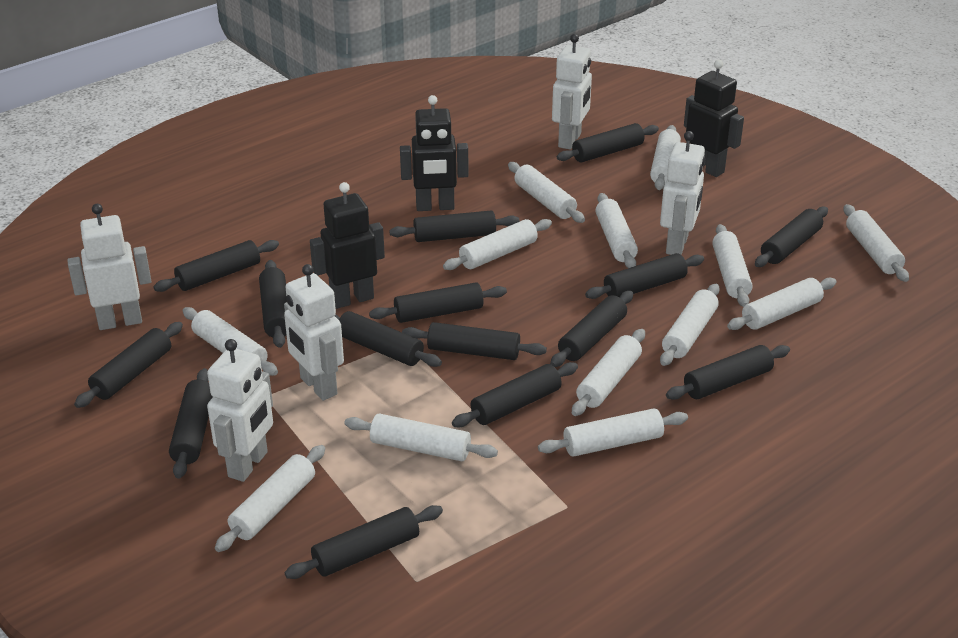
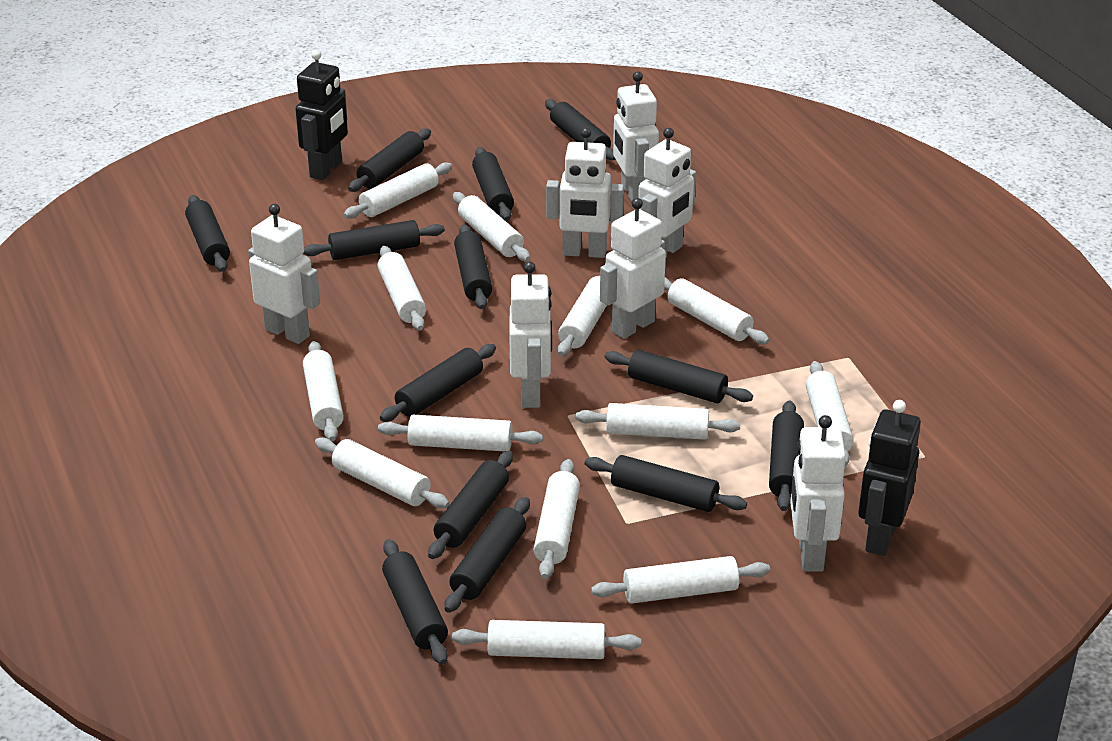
black robot: [310,182,385,309] [400,95,468,211] [684,60,744,177] = 3 -> [296,50,348,180] [858,400,921,556] = 2
black rolling pin: [74,322,183,408] [153,240,279,292] [169,368,213,479] [259,260,287,348] [285,505,443,579] [335,311,442,367] [369,282,507,323] [389,210,520,242] [402,322,547,360] [452,362,578,427] [550,291,633,367] [557,123,659,163] [585,253,704,299] [666,345,790,400] [755,206,828,267] = 15 -> [185,195,230,272] [303,220,445,260] [348,129,431,192] [380,344,496,422] [382,539,448,665] [428,451,513,559] [444,497,530,613] [454,224,492,309] [472,147,514,221] [545,99,616,160] [585,455,747,512] [605,350,753,403] [769,400,804,511] = 13
white robot: [67,204,152,330] [207,339,273,482] [284,264,344,401] [552,34,592,150] [660,131,705,255] = 5 -> [248,204,320,344] [509,261,552,408] [546,128,624,258] [600,198,666,339] [613,72,659,202] [638,128,696,258] [790,415,846,572] = 7

